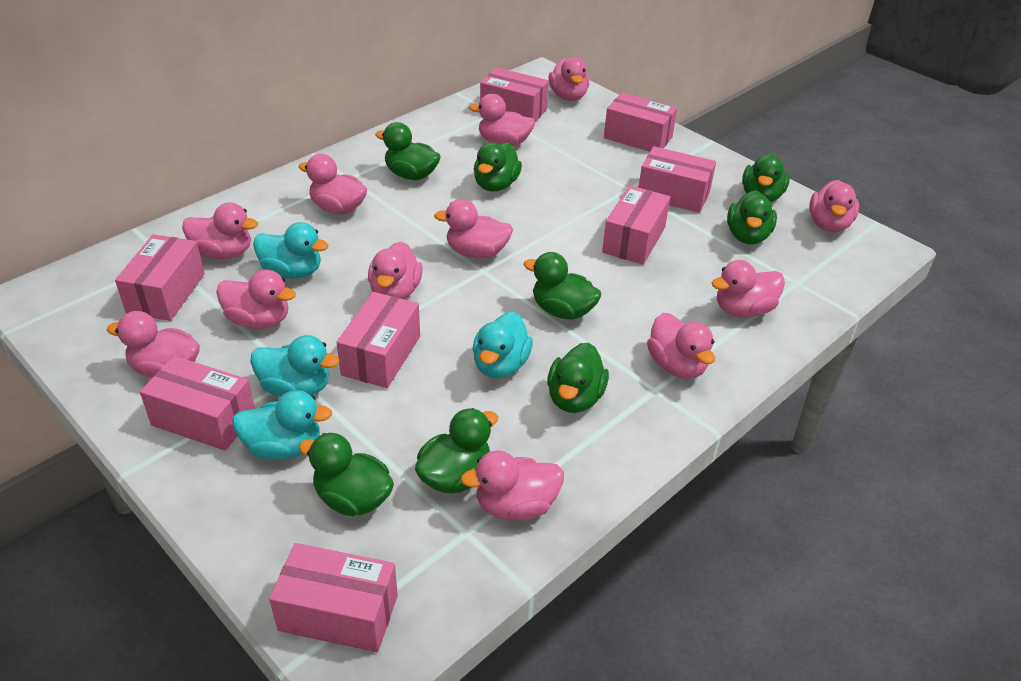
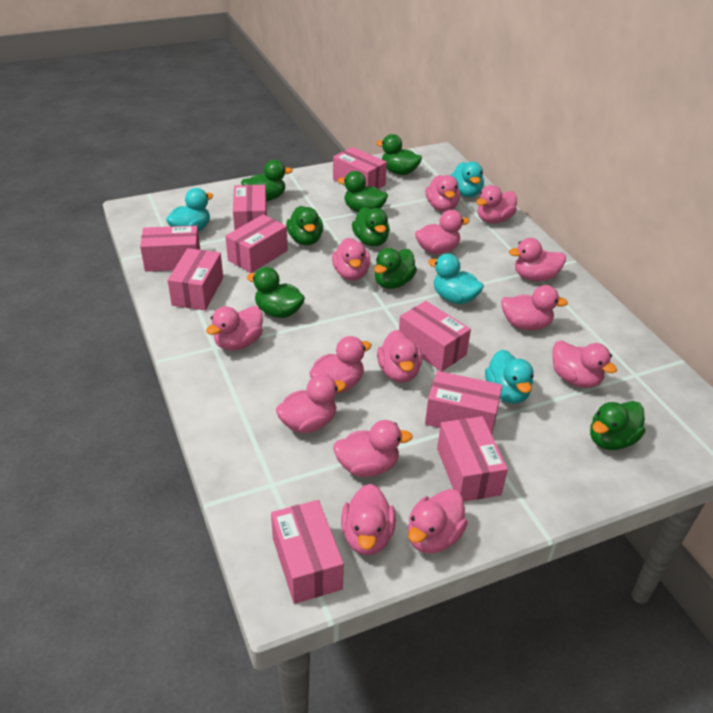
pink box: [115,234,205,321] [140,356,255,451] [269,543,398,652] [336,292,420,388] [480,67,549,122] [602,185,670,265] [604,92,677,152] [639,146,716,213] = 8 -> [140,226,200,272] [167,248,223,310] [225,215,288,273] [233,185,267,230] [271,500,344,604] [333,147,387,189] [399,301,471,371] [425,371,502,434] [437,416,508,502] = 9
pink duck: [107,311,200,379] [182,202,258,259] [216,270,296,329] [299,154,367,214] [368,241,423,299] [434,199,513,258] [460,450,564,520] [469,94,535,147] [549,57,589,101] [647,313,715,379] [712,260,785,317] [809,180,859,232] = 12 -> [206,306,263,351] [276,374,346,433] [309,336,372,393] [332,238,370,281] [333,420,413,477] [341,484,396,555] [377,330,422,383] [408,489,468,553] [415,210,470,254] [425,175,460,211] [476,185,517,223] [501,285,568,330] [509,238,566,281] [552,341,617,388] = 14

